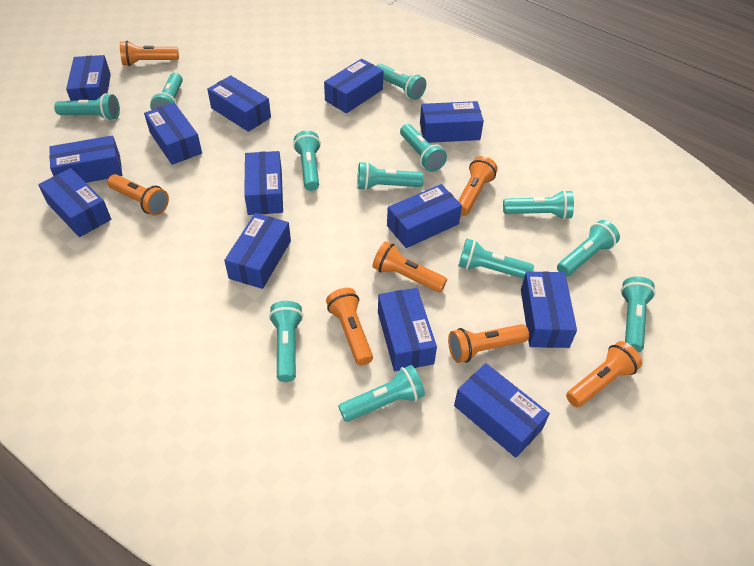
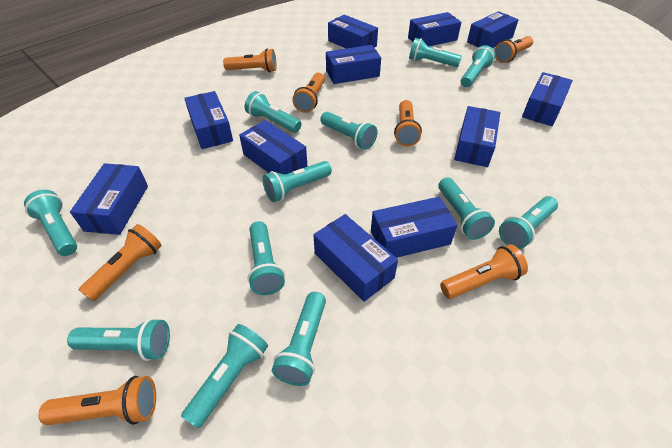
blue box: [38,168,111,237] [49,135,122,183] [66,55,111,101] [144,103,202,165] [207,75,271,132] [224,213,291,289] [244,151,283,215] [324,59,384,113] [378,288,437,371] [387,184,462,248] [420,101,484,143] [454,363,550,458] [521,271,577,348] = 13 -> [70,163,148,235] [184,91,233,149] [239,120,307,174] [314,214,398,302] [326,45,381,84] [328,15,378,49] [371,197,457,258] [408,12,461,46] [454,106,500,167] [467,11,519,48] [522,72,573,126] = 11

